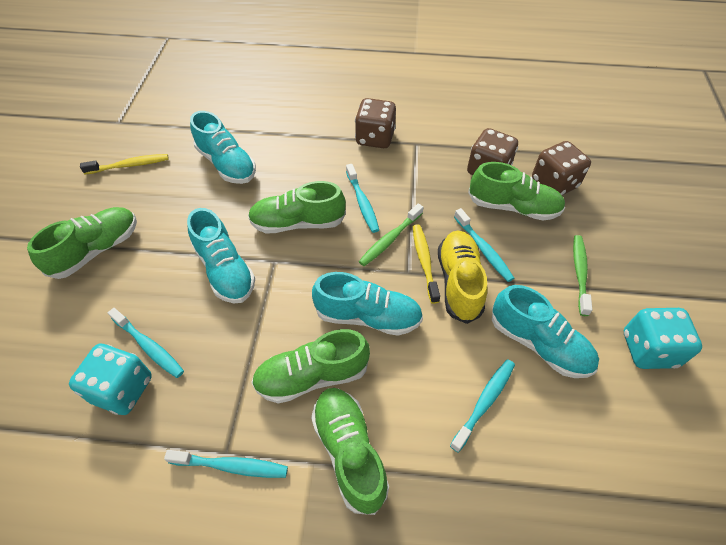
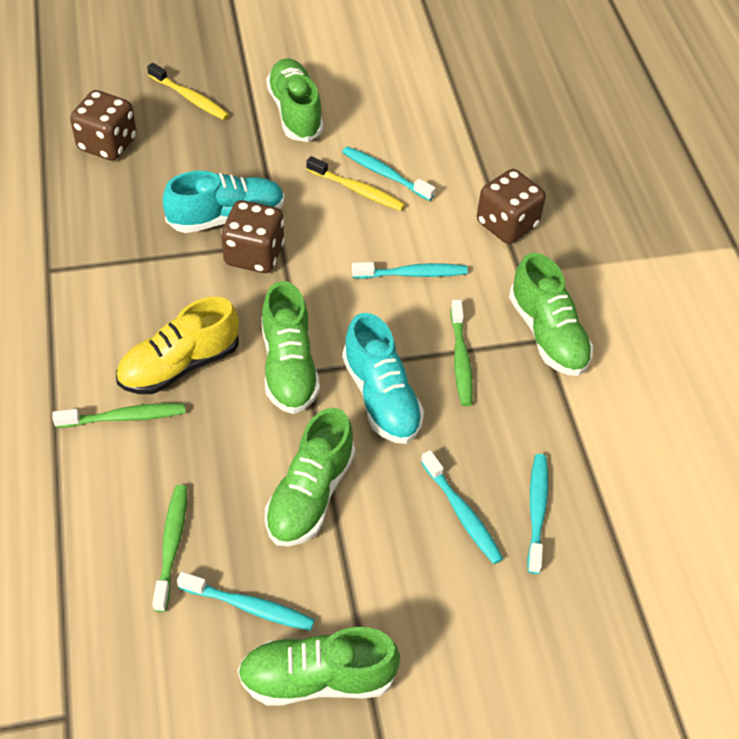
green toothbrush: [359,203,424,266] [573,235,592,316] = 2 -> [53,403,185,428] [152,485,187,612] [450,300,473,406] = 3
turquoise dice: [69,344,152,415] [624,308,702,369] = 2 -> none = 0
turquoise shoe: [187,208,255,303] [190,111,256,184] [312,272,423,336] [492,285,599,378] = 4 -> [163,171,285,233] [342,313,424,444] = 2

